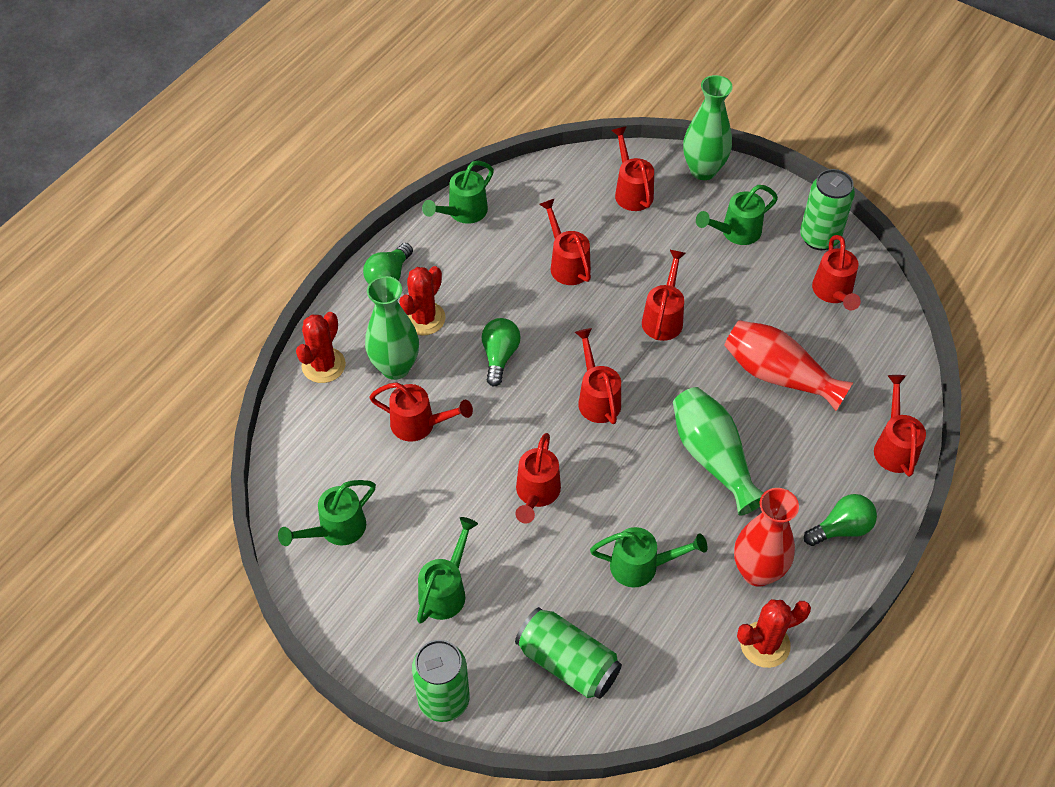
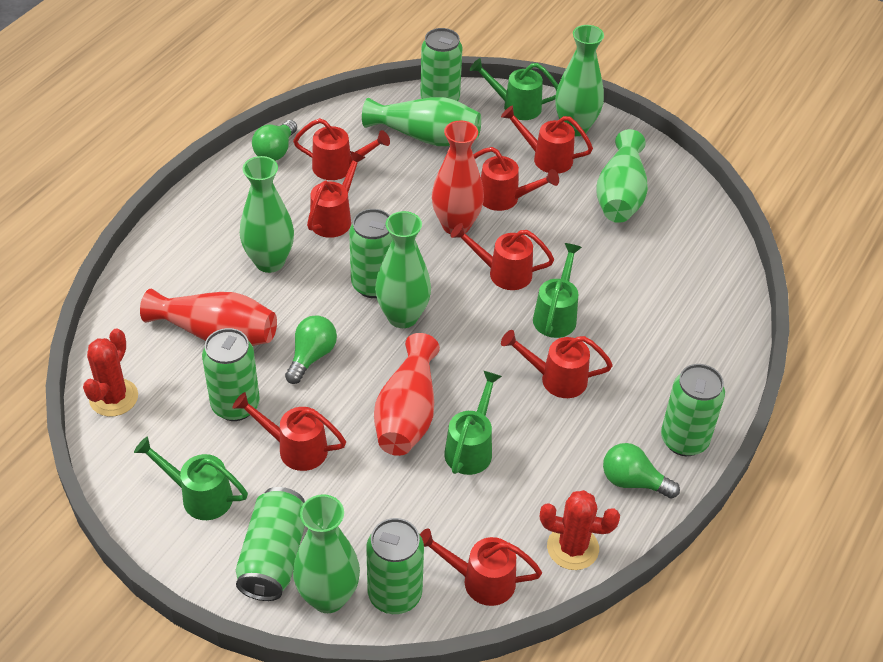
green can: [412,640,470,722] [515,607,622,699] [800,169,855,250] = 3 -> [202,328,260,421] [236,487,305,601] [349,209,392,298] [366,518,424,614] [420,28,463,101] [661,364,725,456] = 6
green vase: [365,276,419,380] [673,387,763,516] [683,75,733,180] = 3 -> [240,156,294,273] [293,494,360,613] [362,97,481,146] [375,211,431,328] [555,25,604,136] [596,129,648,223] = 6
green watering can: [278,480,376,546] [417,517,478,624] [422,161,494,224] [590,527,708,588] [696,185,778,245] = 5 -> [134,437,248,520] [444,371,502,475] [470,58,558,120] [533,243,582,338] = 4
red cactus: [296,312,346,383] [399,266,446,336] [737,599,811,668] = 3 -> [83,328,138,417] [540,490,620,570] = 2
red vase: [724,320,853,411] [734,488,799,587] = 2 -> [140,289,277,346] [374,333,440,456] [432,120,484,234] = 3

